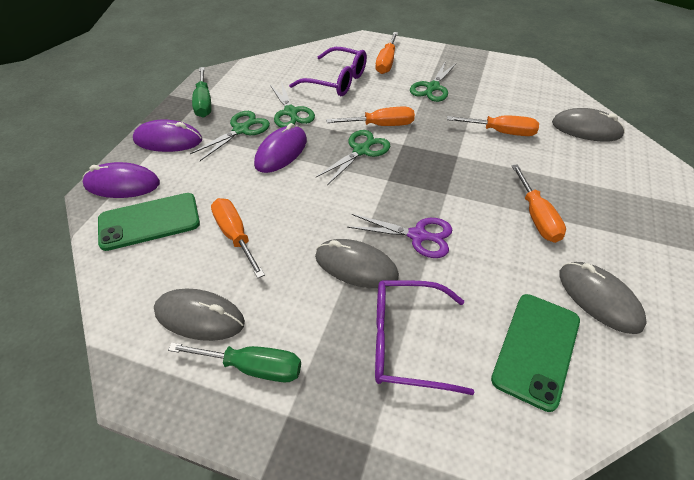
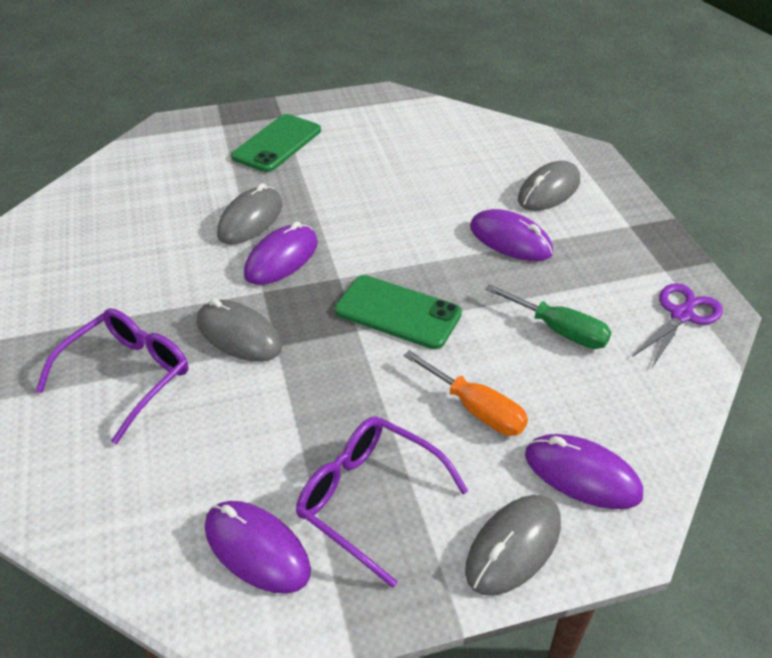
green scissors: [190,111,270,161] [269,81,315,128] [316,130,390,185] [410,62,457,102] = 4 -> none = 0
green screwdriver: [168,342,301,382] [192,67,211,118] = 2 -> [485,284,611,349] = 1
orange screwdriver: [211,198,265,278] [326,107,415,126] [375,32,398,74] [447,115,539,136] [511,164,566,243] = 5 -> [404,350,528,436] = 1
purple mouse: [83,162,160,198] [133,119,202,152] [254,123,307,173] = 3 -> [205,501,311,594] [244,222,318,285] [470,209,553,261] [525,434,643,509] = 4

